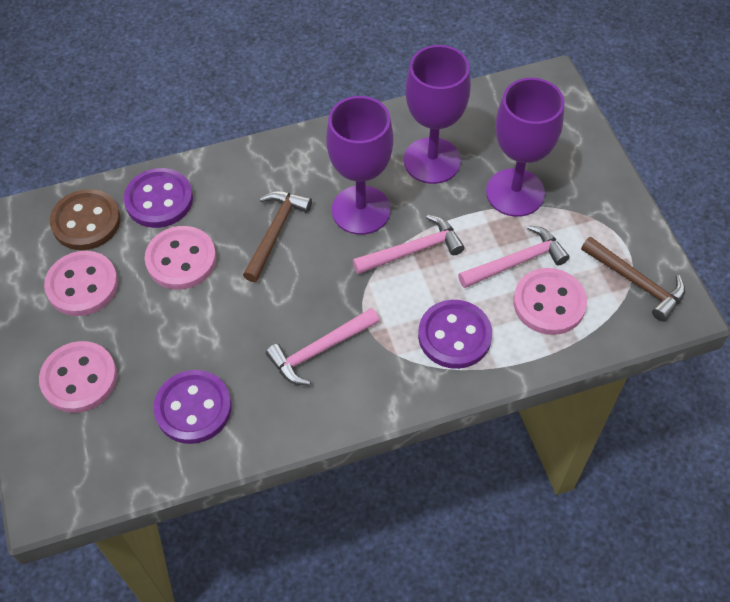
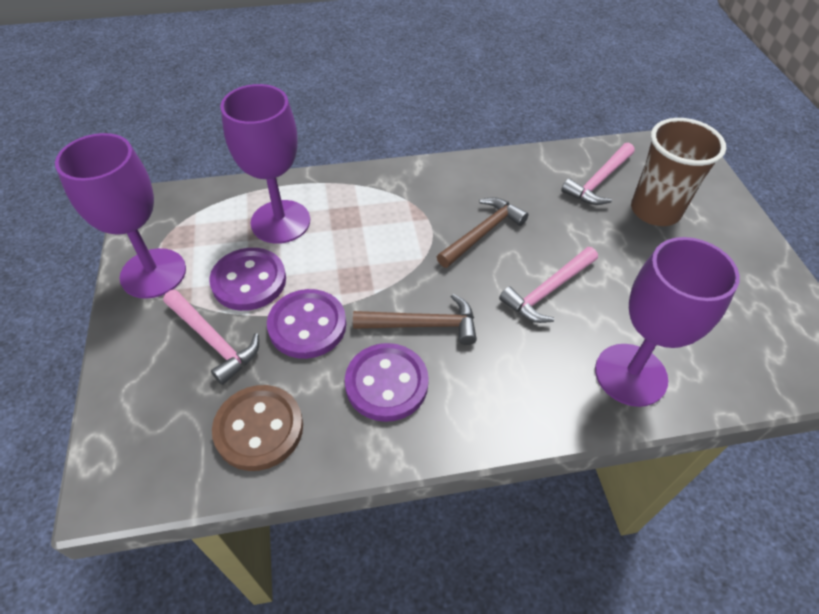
brown cup: none = 0 -> [631,118,726,226] = 1
pink button: [39,341,117,413] [44,251,118,316] [145,226,216,289] [513,268,587,335] = 4 -> none = 0

